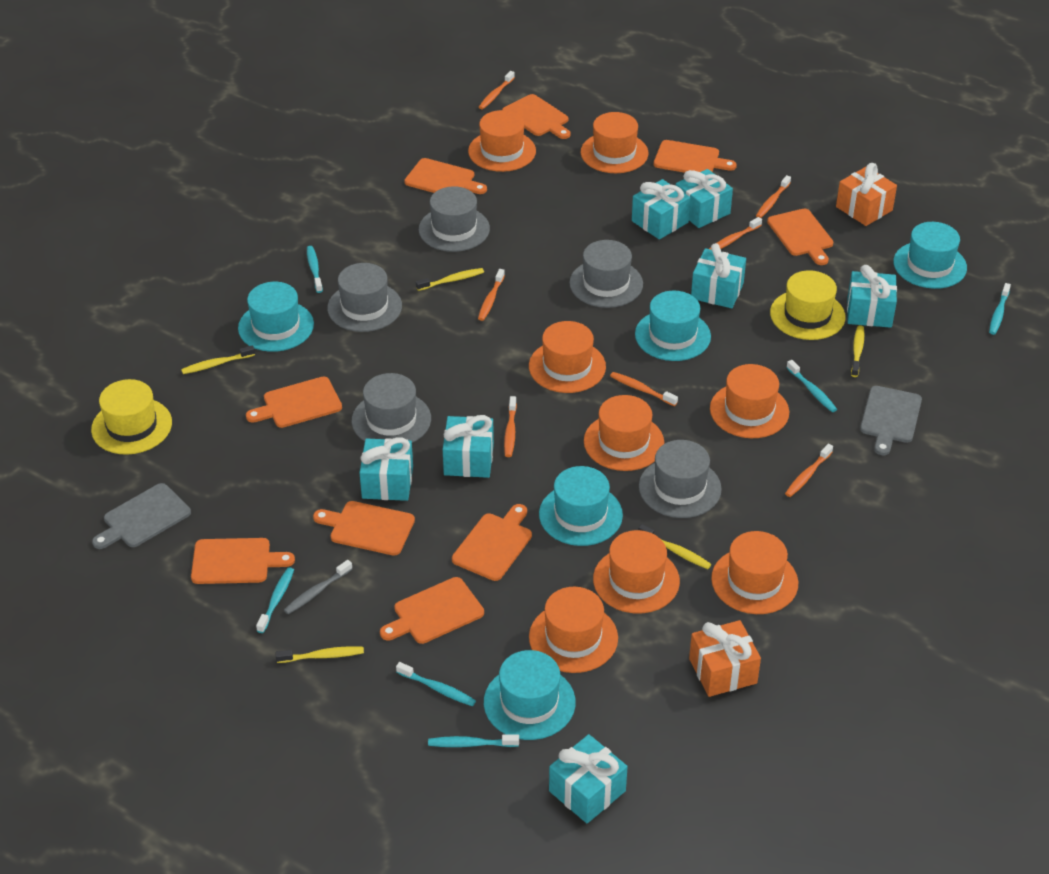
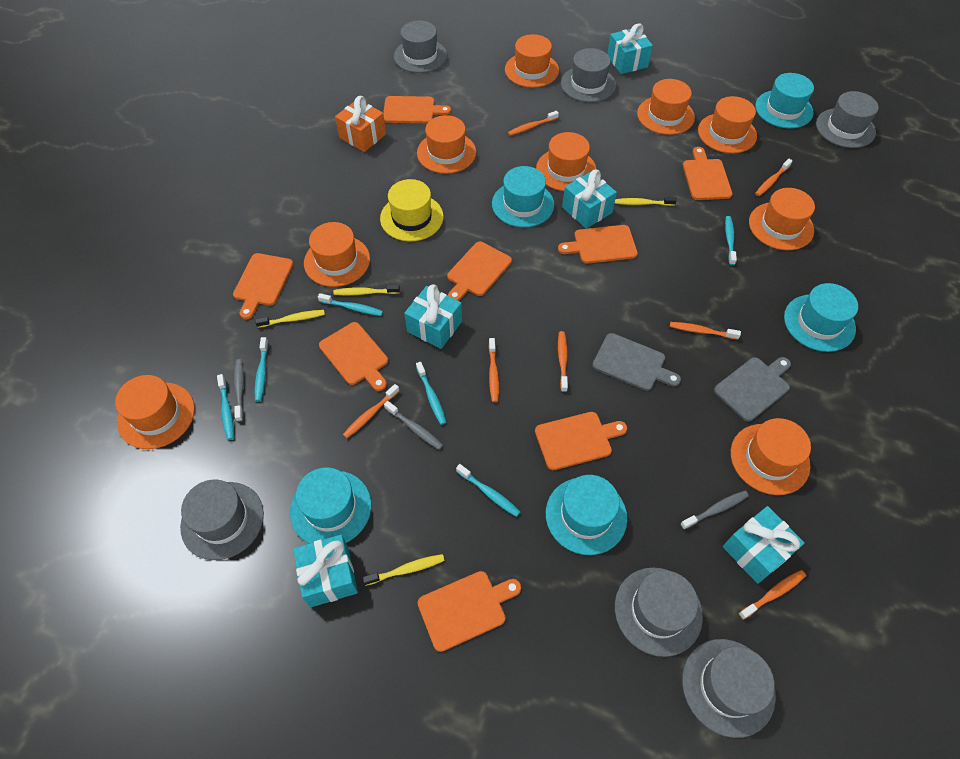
grey hat: [327,263,402,332] [352,373,431,443] [419,186,490,252] [569,240,643,308] [639,440,722,518] = 5 -> [180,479,264,560] [394,21,447,73] [561,48,616,102] [615,567,703,657] [682,639,776,738] [816,91,879,148] = 6
grey toothbrush: [284,560,352,614] = 1 -> [234,359,244,422] [384,401,443,450] [680,491,749,530] = 3
orange cutting board: [191,538,295,584] [246,377,342,428] [313,501,415,556] [380,577,484,644] [404,158,487,194] [452,504,532,581] [502,94,571,139] [654,140,737,173] [767,208,833,265] = 9 -> [233,253,293,319] [319,322,388,391] [383,96,451,123] [418,571,521,652] [447,242,512,301] [535,412,627,470] [558,225,638,264] [683,147,733,200] = 8
orange gift: [689,620,761,697] [836,163,897,226] = 2 -> [335,96,386,152] = 1
orange hat: [468,110,536,172] [529,321,606,393] [529,587,618,673] [581,112,648,173] [584,395,664,471] [593,530,680,614] [710,364,789,438] [711,531,798,614] = 8 -> [115,375,195,449] [304,222,370,287] [417,115,476,174] [505,34,559,88] [536,132,597,191] [637,79,695,135] [698,96,757,154] [731,418,811,495] [749,188,815,250] = 9
turquoise gift: [359,437,413,501] [443,415,494,478] [549,734,628,823] [632,179,690,239] [676,169,733,228] [691,243,746,308] [847,265,897,328] = 7 -> [293,535,358,607] [404,284,462,349] [562,170,617,229] [607,23,653,74] [723,506,805,584] = 5
yellow hat: [91,379,172,455] [770,270,846,340] = 2 -> [380,179,443,242] = 1
yellow toothbrush: [181,345,255,374] [275,646,364,663] [416,268,484,291] [638,524,711,569] [851,325,864,377] = 5 -> [255,310,325,328] [333,285,400,295] [362,554,445,586] [615,197,677,206] = 4

